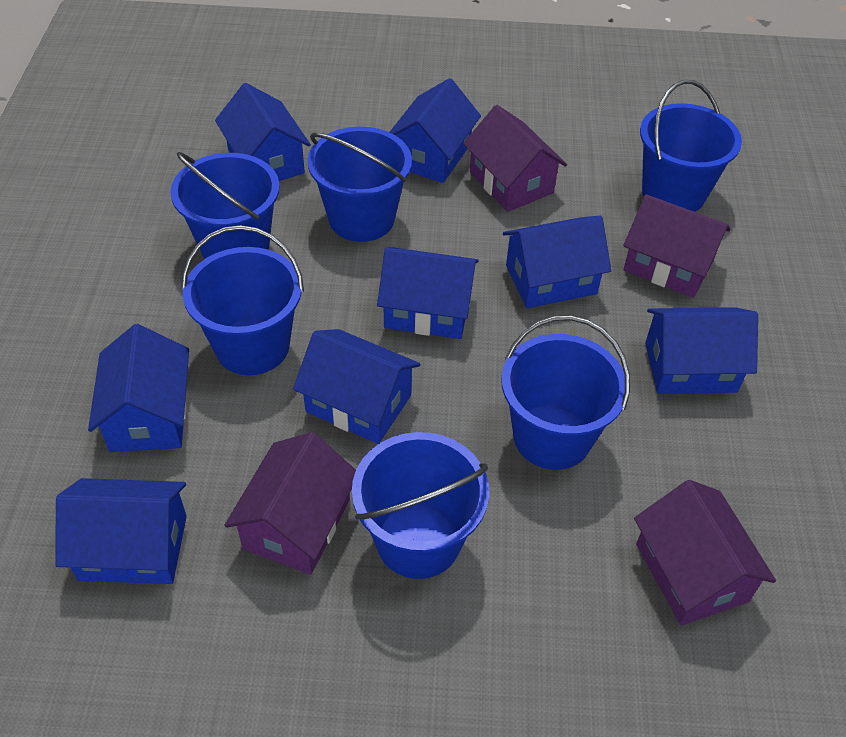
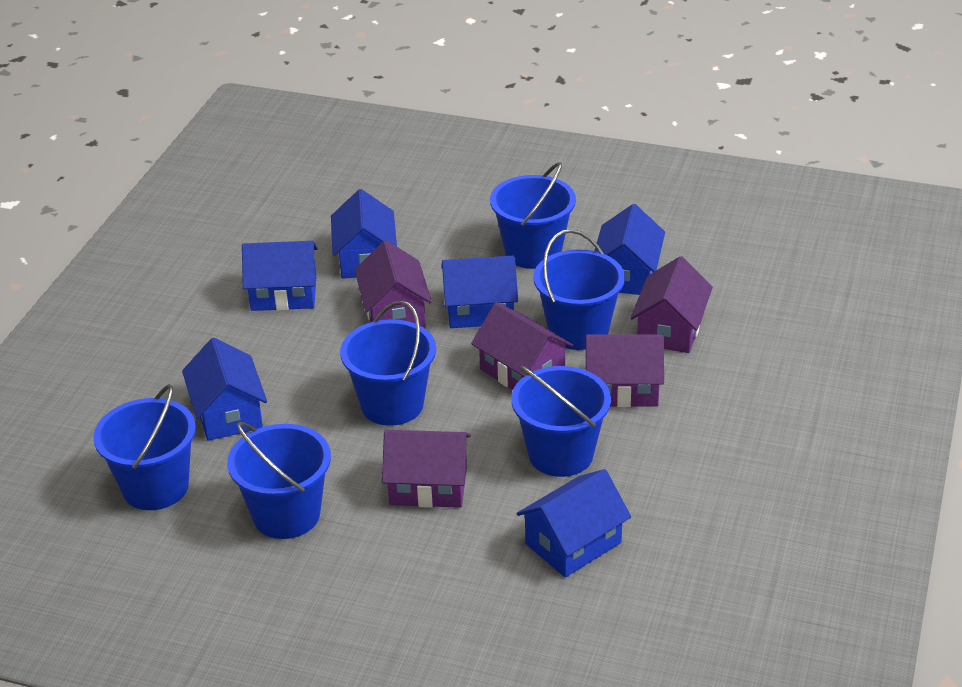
blue house: [56,478,187,584] [88,324,189,452] [215,83,311,181] [293,329,421,444] [377,248,479,339] [390,78,481,183] [503,215,612,308] [645,307,758,394] = 8 -> [182,338,267,441] [242,241,318,311] [331,189,397,279] [441,255,518,328] [516,469,631,577] [594,204,665,295] = 6
purple house: [224,432,356,575] [463,105,567,212] [623,194,730,298] [634,480,776,625] = 4 -> [355,240,432,328] [382,430,471,508] [471,302,573,390] [585,334,664,407] [630,256,713,353] = 5

